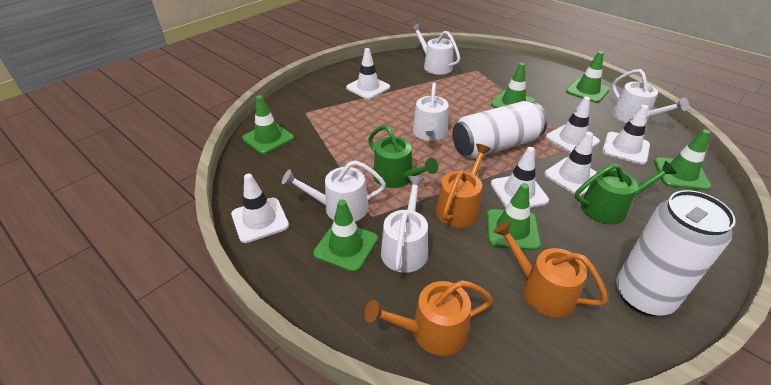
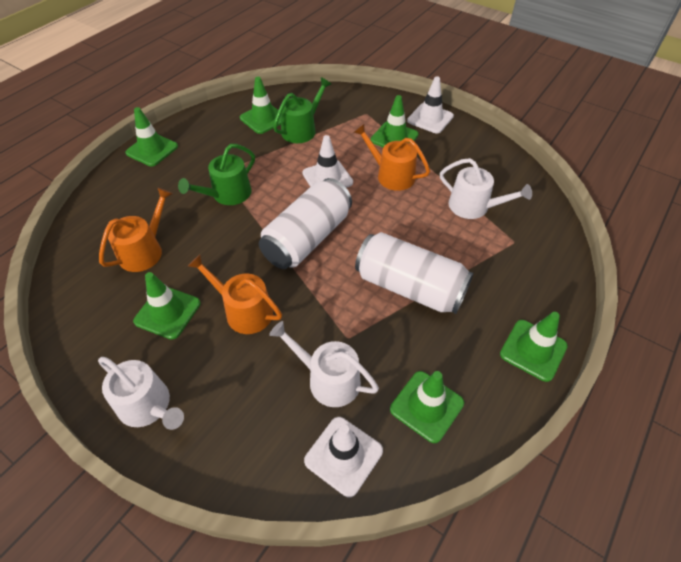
white traffic cone: [231,174,289,243] [346,48,390,99] [491,147,549,208] [544,132,597,196] [546,97,600,153] [602,105,650,164] = 6 -> [302,135,353,188] [304,417,383,498] [407,76,454,133] = 3
white watering can: [282,160,386,221] [381,176,428,273] [410,24,460,75] [413,83,449,141] [612,69,689,123] = 5 -> [98,357,184,430] [269,321,379,407] [440,158,532,219] = 3

